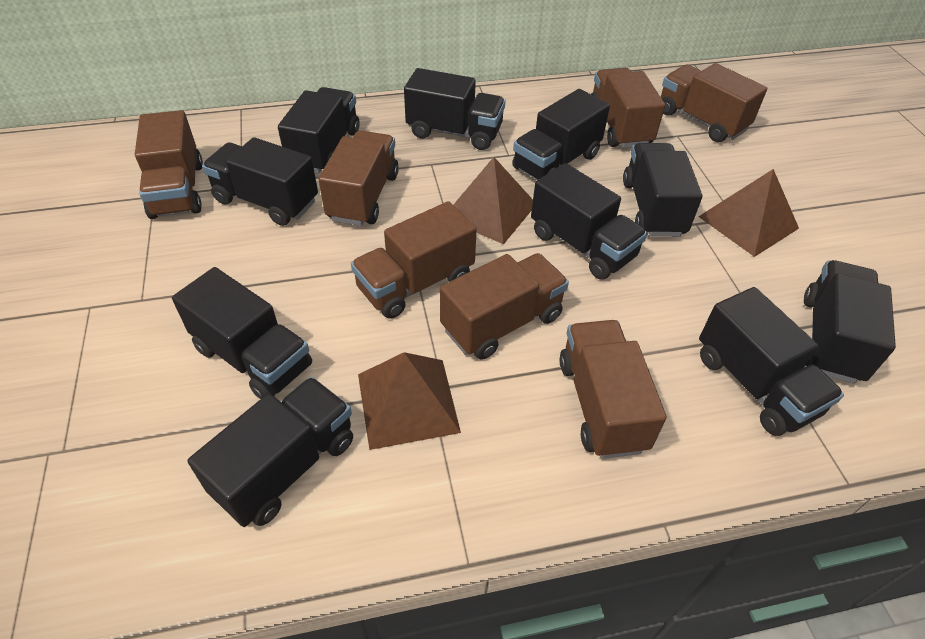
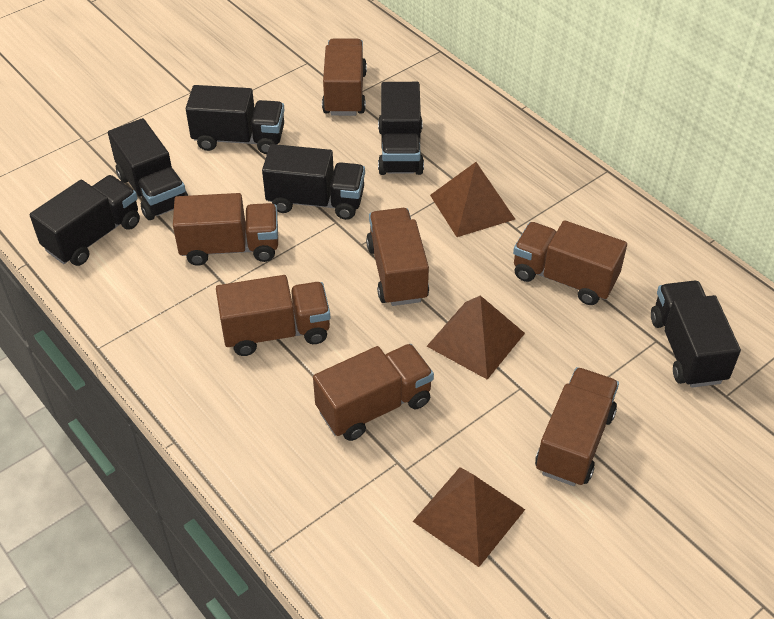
black truck: [172,267,312,399] [188,377,353,527] [202,137,318,226] [278,87,360,173] [404,68,505,150] [512,89,610,180] [531,163,648,280] [623,143,702,237] [699,287,844,436] [804,260,896,384] = 10 -> [30,175,140,266] [108,118,188,220] [186,85,284,154] [262,144,365,220] [378,82,424,175] [651,281,741,388] = 6

